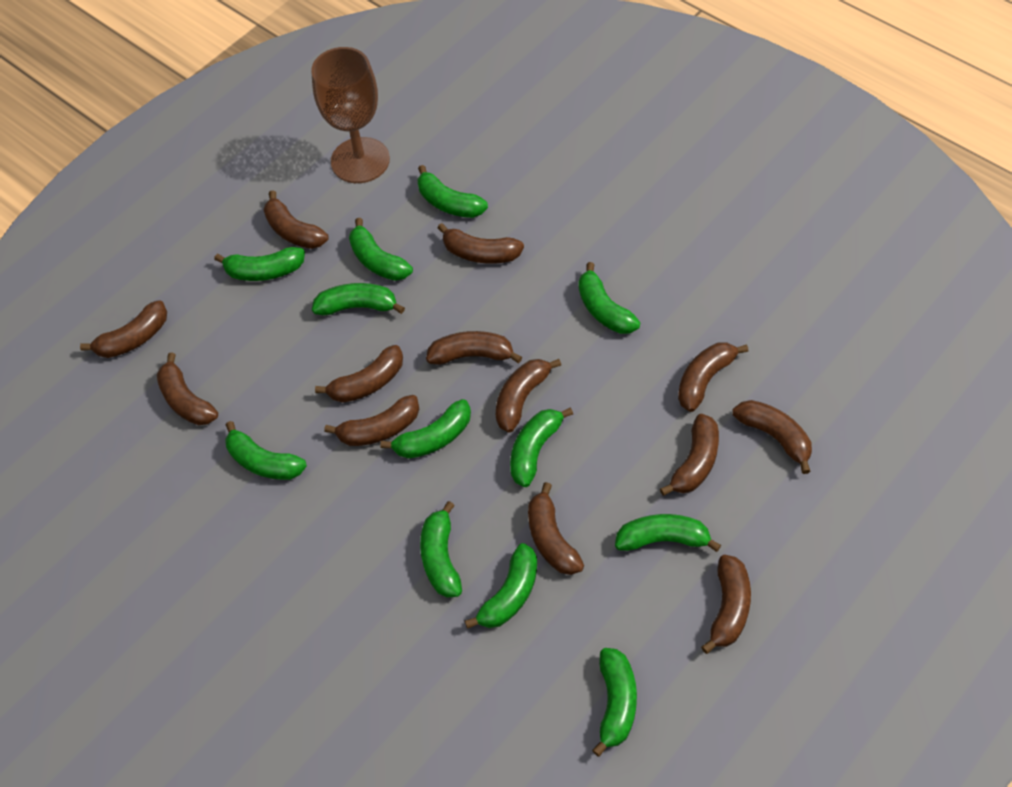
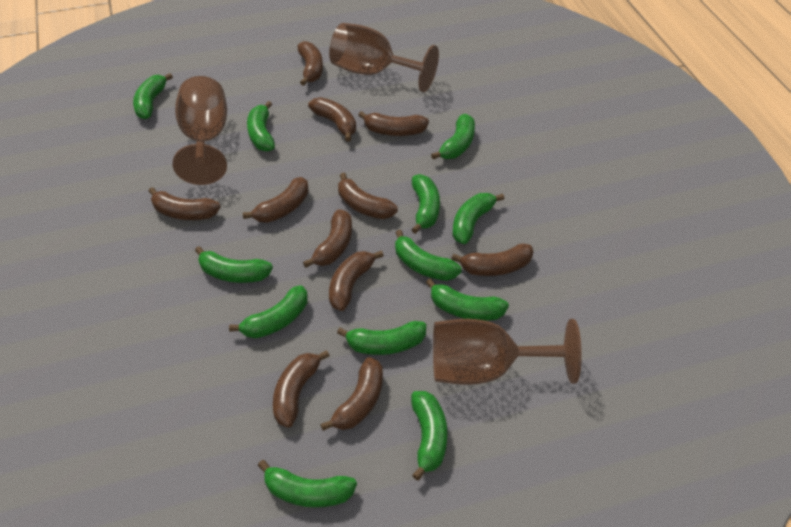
brown banana: [80,300,167,358] [157,353,218,425] [264,190,329,249] [315,345,403,403] [324,395,419,446] [426,331,522,365] [437,223,524,264] [496,359,561,433] [528,482,584,575] [660,414,719,496] [678,342,748,412] [701,555,751,654] [732,400,812,474] = 13 -> [149,187,221,220] [243,177,309,223] [273,350,330,428] [297,41,323,86] [303,210,352,268] [308,97,356,141] [320,357,383,431] [329,251,384,311] [338,173,398,219] [358,111,429,136] [452,244,533,276] = 11
brown goblet: [311,47,390,183] = 1 -> [173,76,227,185] [329,23,439,92] [433,319,582,385] = 3

